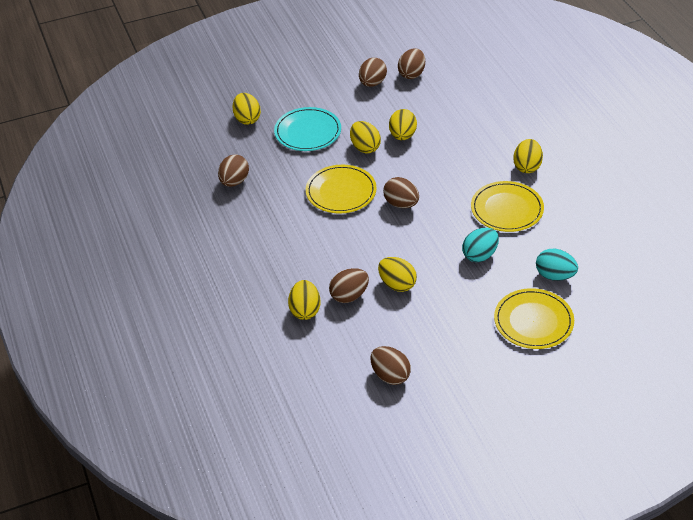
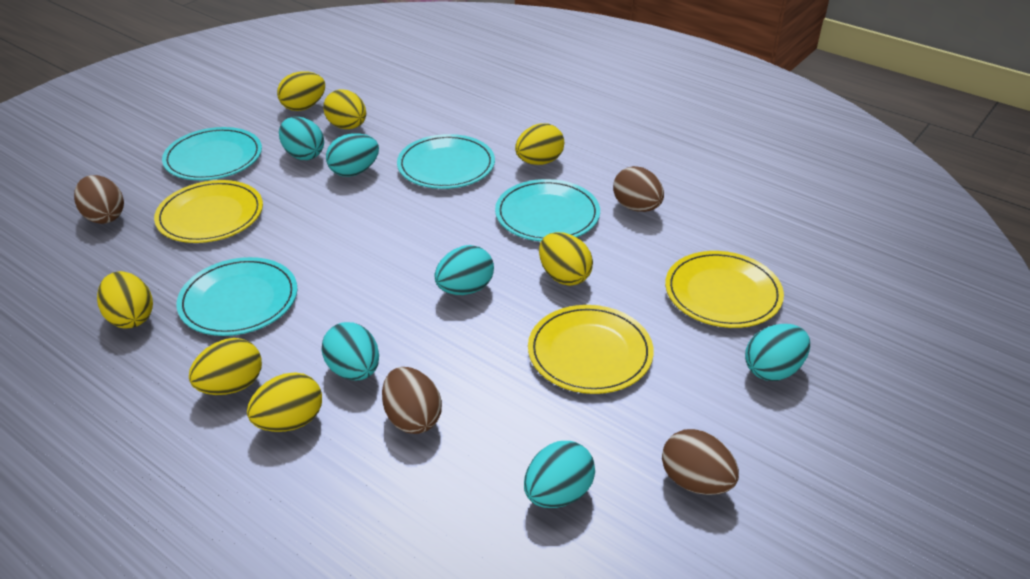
brown egg: [218,154,249,187] [329,268,369,303] [359,58,387,87] [370,346,411,385] [383,177,419,208] [398,48,425,79] = 6 -> [74,175,124,224] [382,367,442,434] [613,166,664,212] [662,429,739,495] = 4
turquoise egg: [462,228,499,262] [536,249,578,281] = 2 -> [279,117,324,160] [321,322,379,380] [326,133,379,177] [434,245,494,295] [524,441,595,508] [745,324,810,381] = 6
turquoise plate: [274,107,341,151] = 1 -> [162,127,262,180] [176,257,297,336] [397,134,495,189] [495,179,600,242] = 4
yellow egg: [232,93,261,125] [288,280,320,320] [350,121,381,153] [378,257,417,292] [389,109,417,140] [513,139,543,173] = 6 -> [97,271,153,329] [189,338,262,395] [247,372,322,432] [277,71,325,111] [323,89,366,129] [515,124,564,165] [539,232,593,286] = 7

